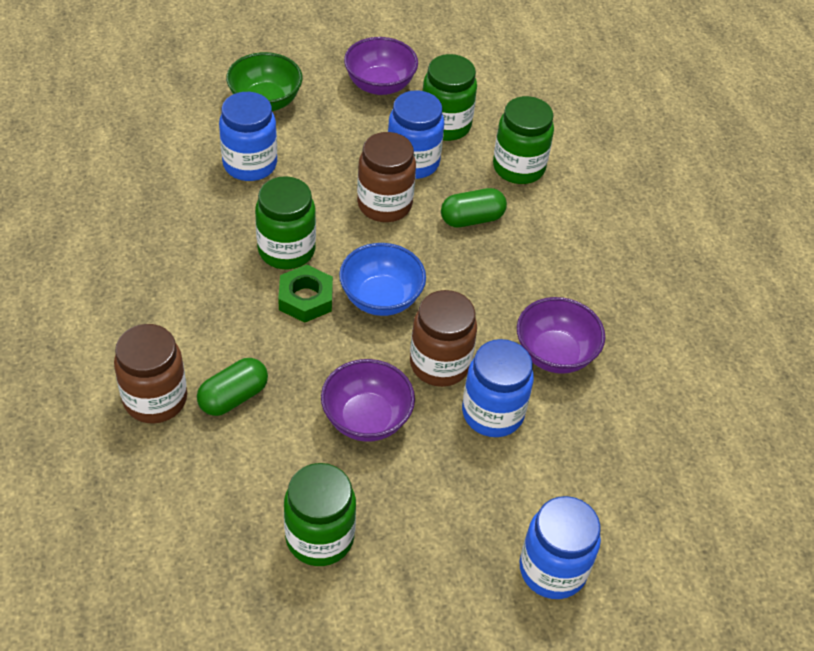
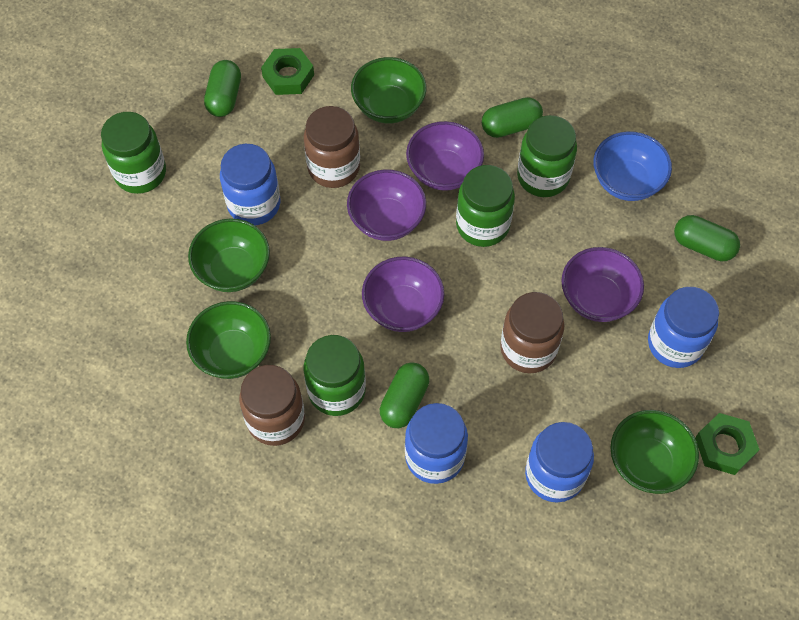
green bowl: [226,52,303,111] = 1 -> [186,301,271,379] [188,218,270,292] [351,57,426,124] [610,410,699,494] = 4
green capsule: [197,358,268,416] [441,188,507,227] = 2 -> [204,60,241,117] [380,362,429,428] [482,97,543,138] [674,215,740,261] = 4
green nut: [278,265,333,323] = 1 -> [261,48,314,95] [695,413,760,475] = 2
purple bowl: [321,359,415,442] [344,37,418,95] [517,297,605,374] = 3 -> [347,169,426,241] [362,257,444,332] [406,121,484,191] [561,247,644,322] = 4

